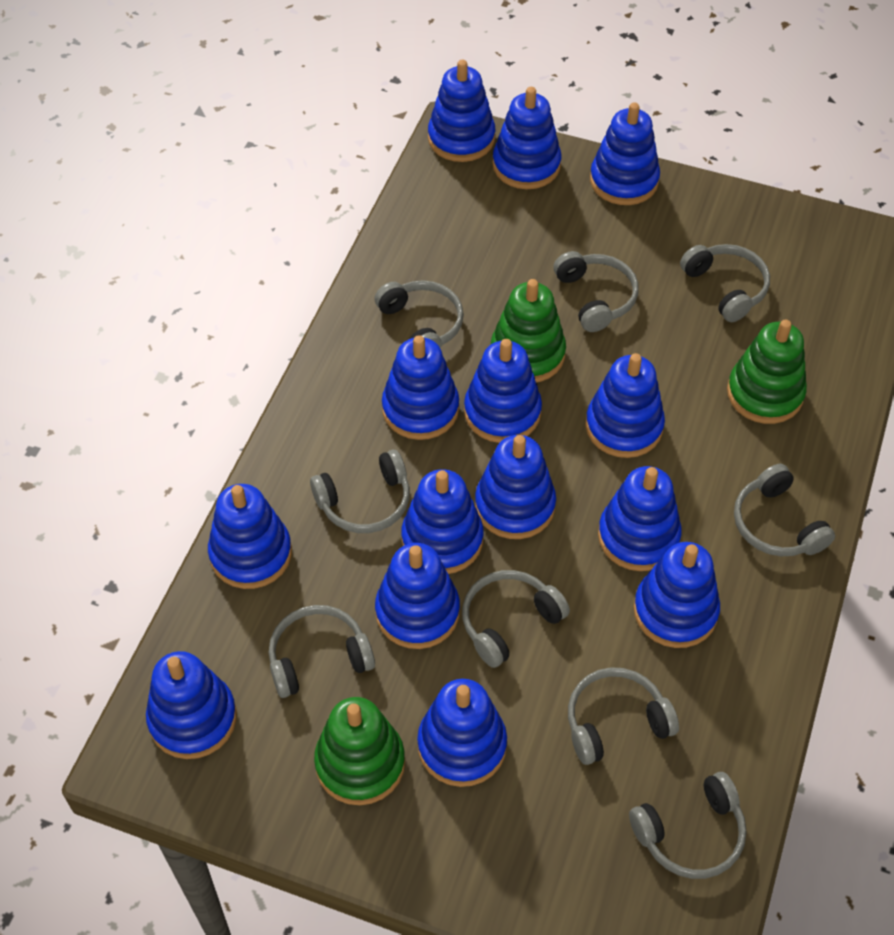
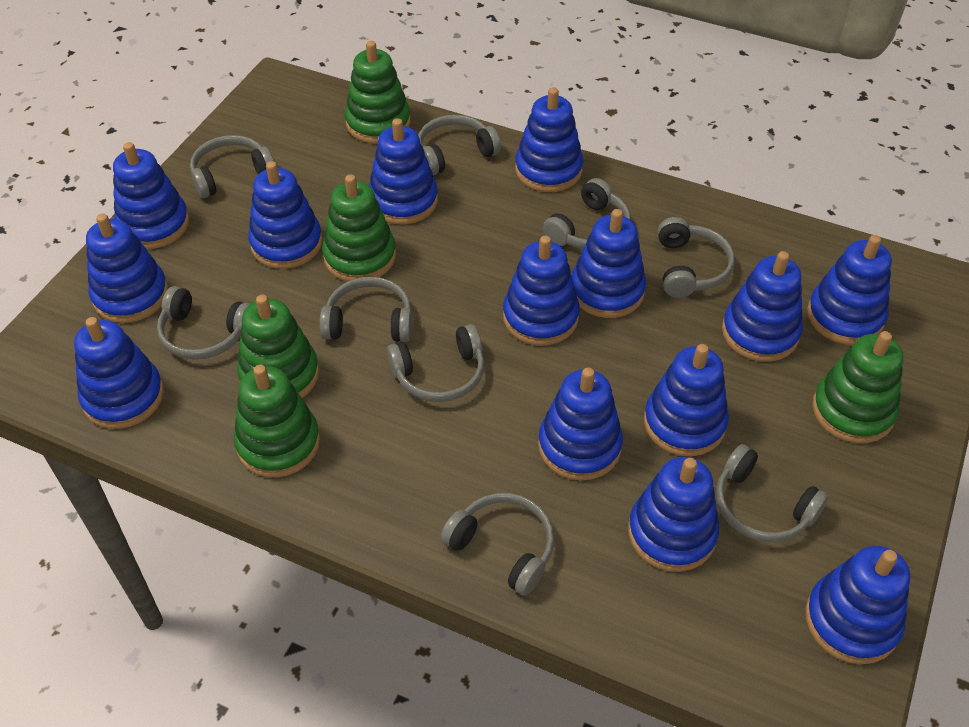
green stacking toy: [314,697,405,805] [491,279,566,382] [727,320,807,424] = 3 -> [234,365,320,477] [237,295,319,398] [322,174,396,281] [345,41,411,143] [812,331,904,443] = 5

